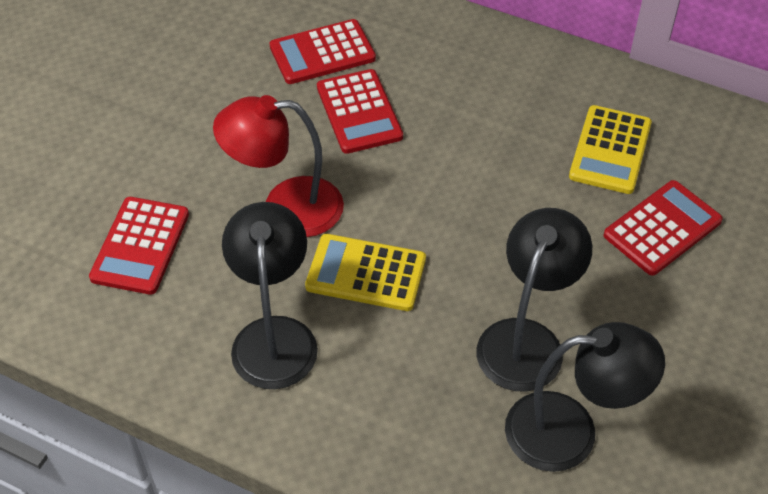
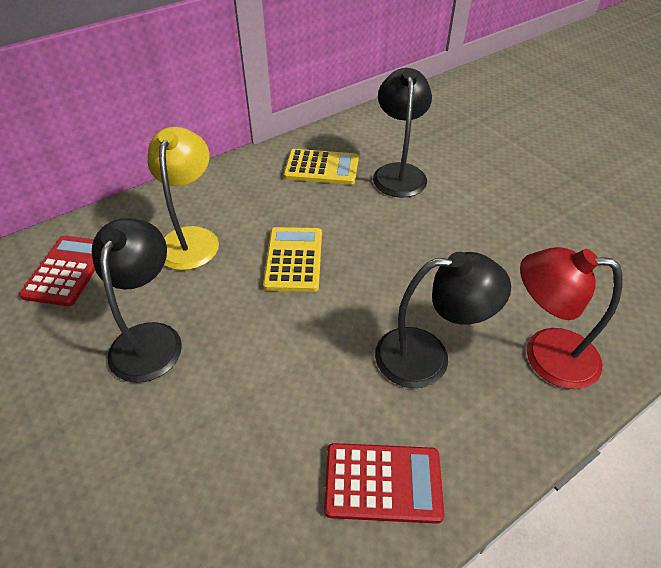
red calculator: [89,197,189,295] [270,19,376,84] [317,69,403,154] [604,180,723,276] = 4 -> [19,236,95,306] [324,443,445,524] = 2
yellow lamp: none = 0 -> [148,127,219,270] = 1

